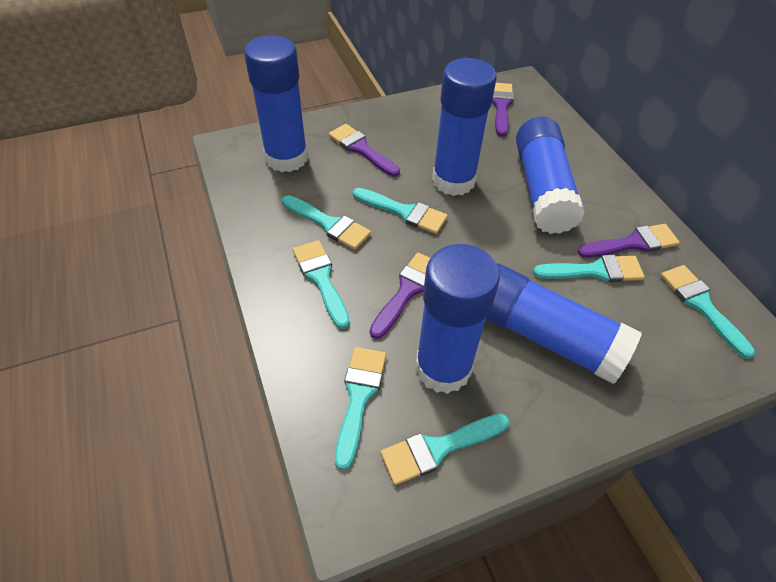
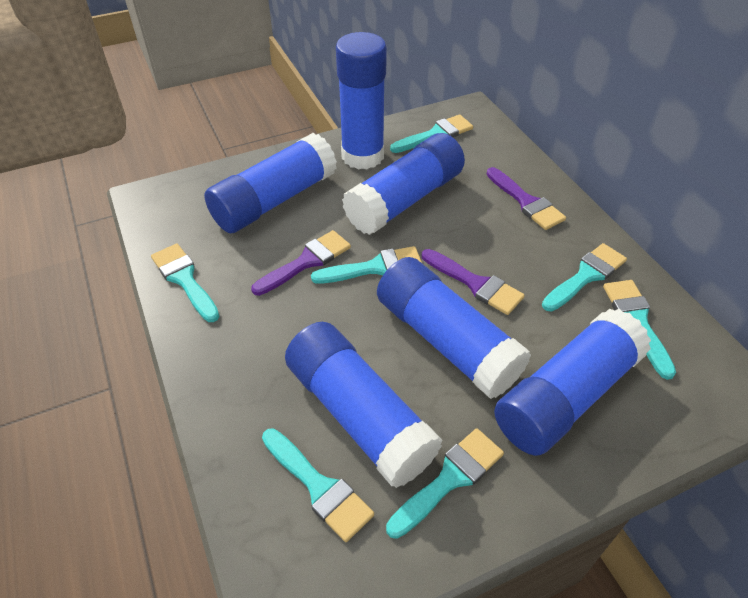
blue glue stick: [244,35,308,172] [415,244,500,394] [432,58,497,196] [486,263,642,384] [516,117,585,234] = 5 -> [204,133,337,233] [285,322,442,488] [336,32,387,170] [342,133,465,235] [377,257,531,399] [494,309,651,456] = 6
purple brush: [329,124,400,177] [370,253,431,339] [492,83,514,137] [577,224,680,258] = 4 -> [251,230,351,296] [422,249,525,315] [486,167,566,230] = 3

